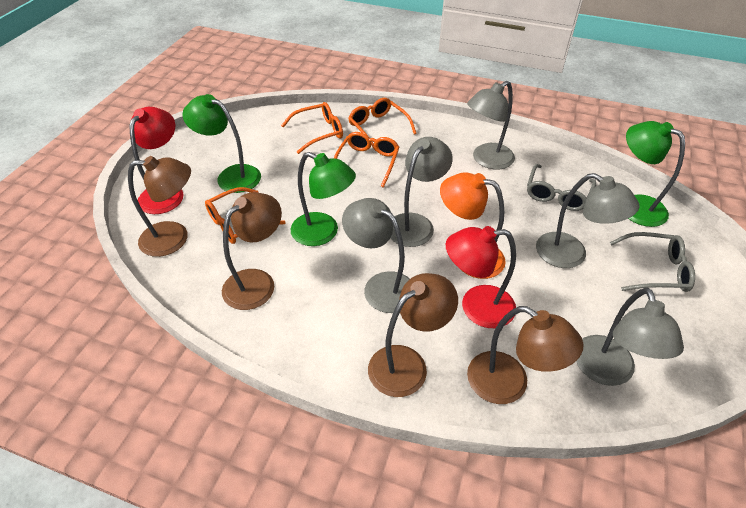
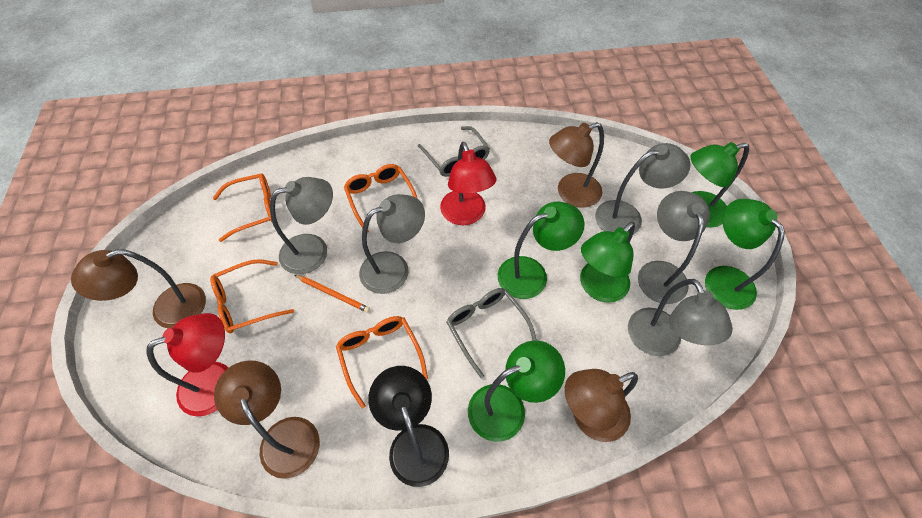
black lamp: none = 0 -> [368,366,449,487] = 1
green lamp: [183,94,261,193] [291,152,356,246] [626,121,685,227] = 3 -> [468,340,565,442] [498,201,585,299] [580,222,635,303] [690,142,749,228] [705,199,785,310] = 5
orange lamp: [440,172,506,279] = 1 -> none = 0
orange pencil: none = 0 -> [295,275,370,313] = 1

